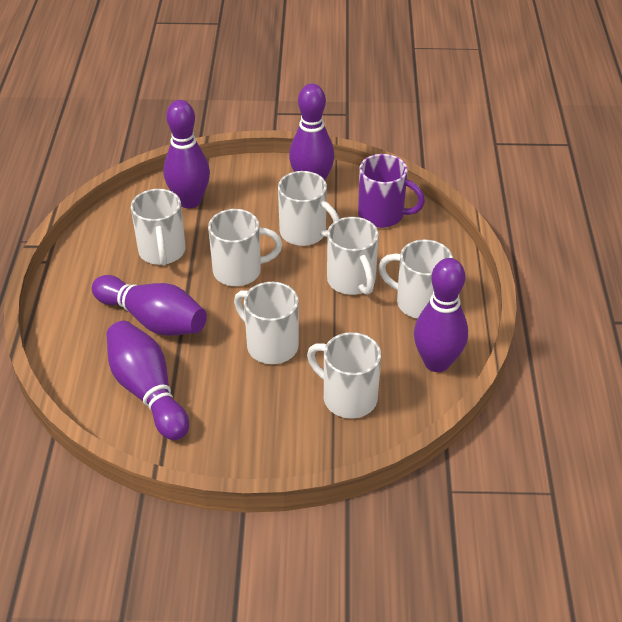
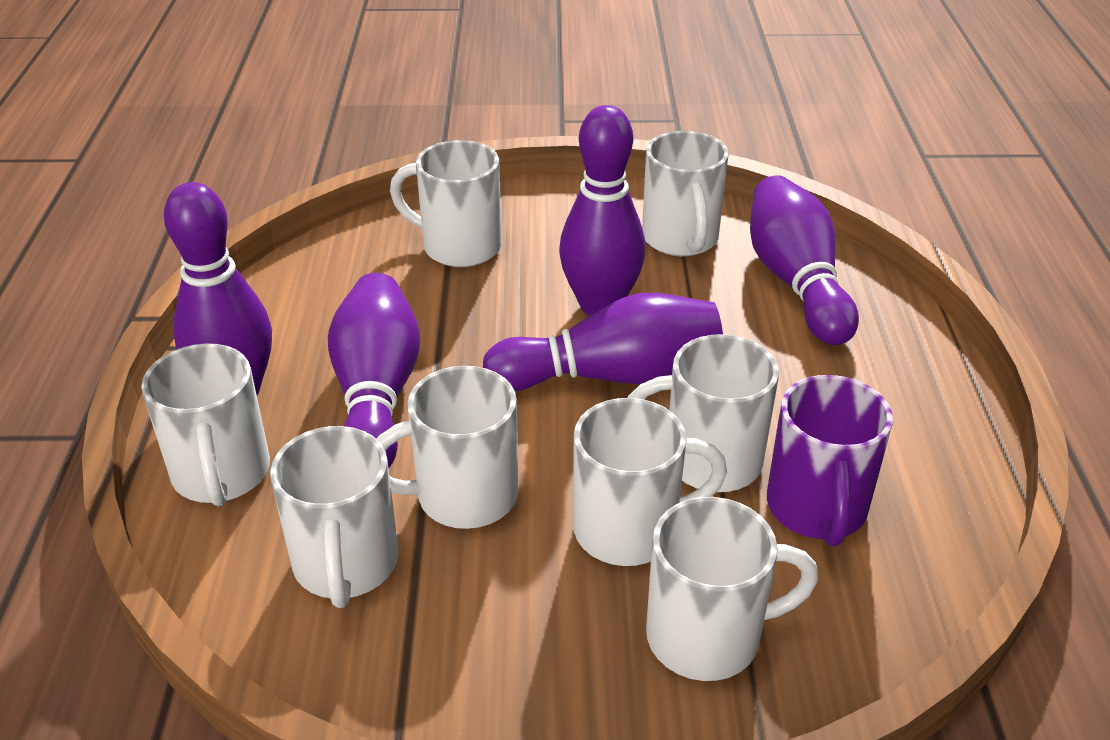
white mug: [131,189,186,266] [208,209,282,286] [234,282,299,364] [278,171,339,246] [307,332,381,418] [327,217,379,295] [378,239,453,319] = 7 -> [141,343,270,506] [270,426,399,608] [377,366,518,529] [390,140,501,267] [573,398,727,566] [628,334,779,492] [642,131,729,256] [646,497,818,681] = 8

